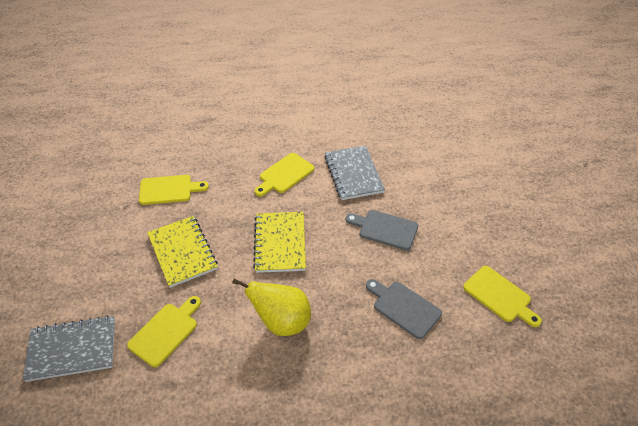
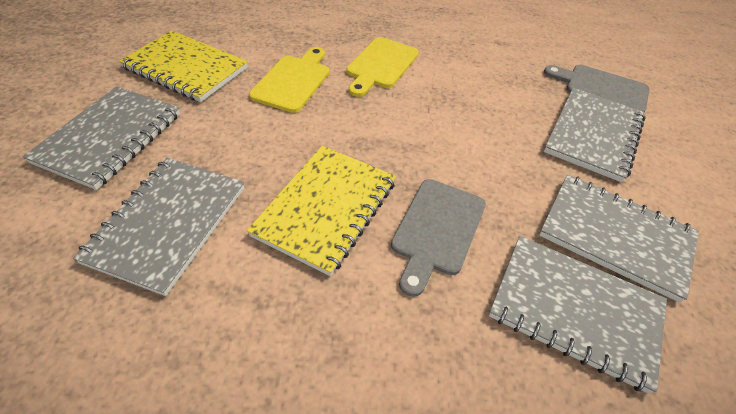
grey notebook: [23,316,115,382] [324,146,385,200] = 2 -> [23,86,180,190] [73,158,244,296] [489,236,667,394] [539,174,699,303] [544,88,646,182] = 5
yellow cutting board: [127,296,201,367] [139,175,209,205] [254,153,314,196] [463,266,542,327] = 4 -> [249,47,329,113] [346,37,419,97] = 2
yellow pear: [232,279,311,336] = 1 -> none = 0

